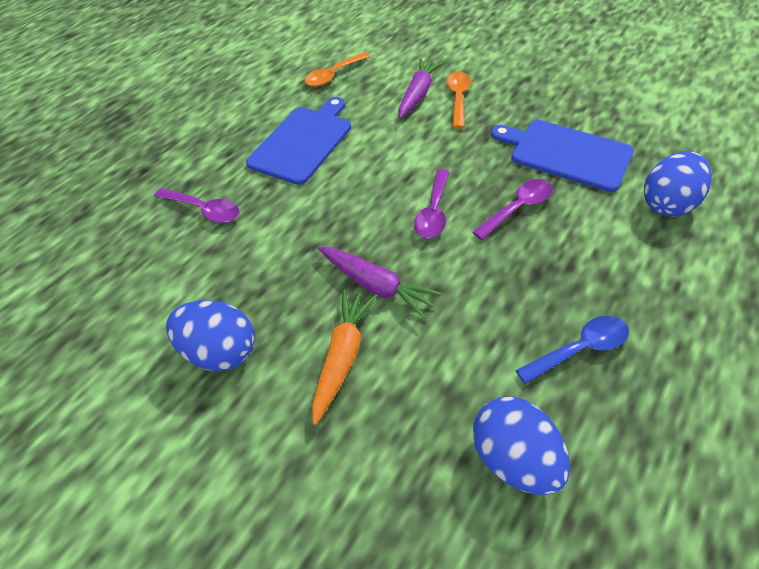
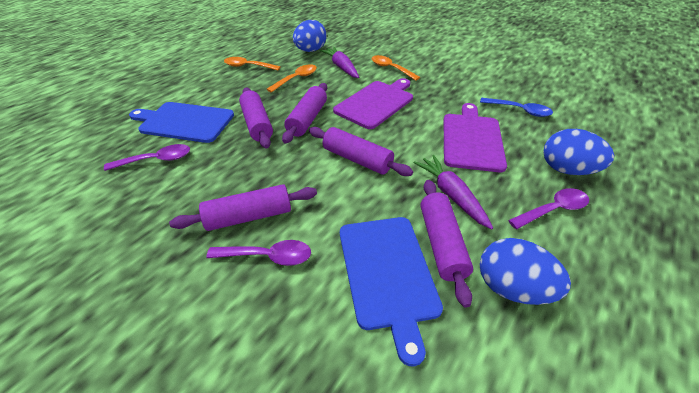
orange carrot: [312,289,377,425] = 1 -> none = 0
orange spoon: [305,52,370,87] [446,72,471,129] = 2 -> [224,57,281,70] [267,64,317,93] [372,55,420,81] = 3
purple cutting board: none = 0 -> [333,78,413,129] [444,103,507,172] = 2
purple rolling pin: none = 0 -> [169,184,317,231] [239,88,273,148] [282,83,327,143] [309,127,413,176] [420,180,473,308] = 5

